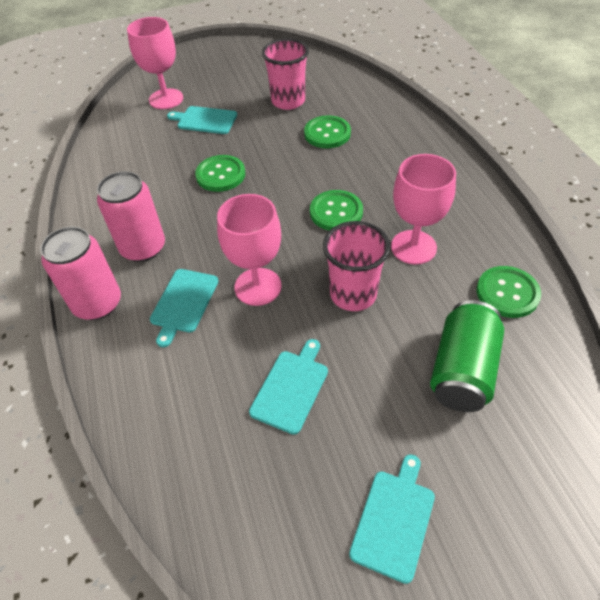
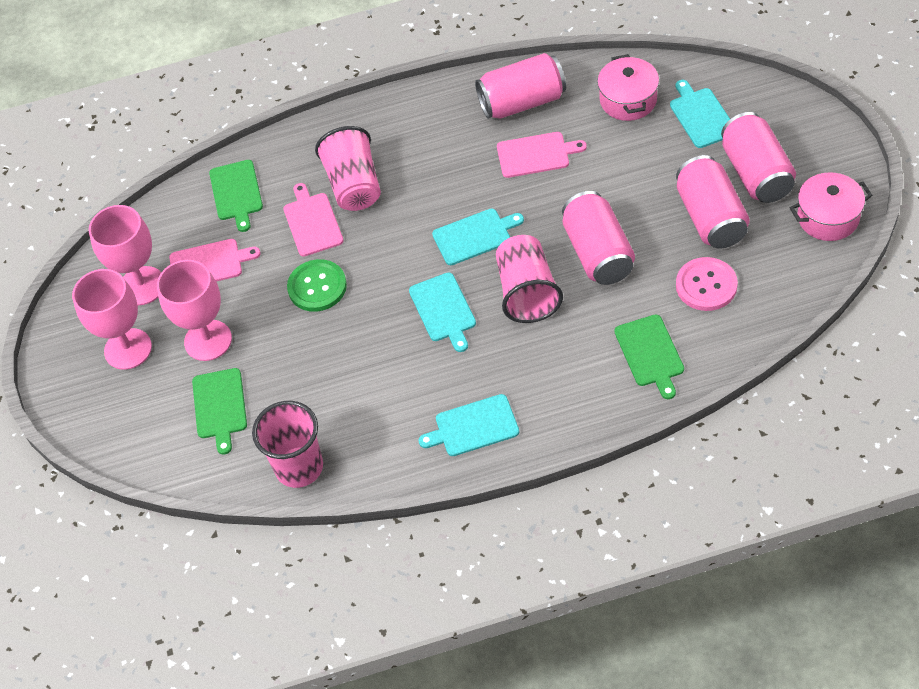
green button: [195,155,245,192] [304,115,351,148] [310,190,363,231] [477,266,541,318] = 4 -> [287,259,347,312] = 1
green can: [430,300,504,412] = 1 -> none = 0
green cutting board: none = 0 -> [192,368,247,454] [209,160,263,232] [614,314,684,399] = 3
pink button: none = 0 -> [676,257,738,311] = 1
pink can: [40,226,121,320] [97,171,165,262] = 2 -> [475,53,566,119] [562,191,635,285] [676,155,750,249] [721,112,796,203] = 4
pink cup: [262,38,309,110] [323,221,390,311] = 2 -> [252,401,323,488] [315,126,381,211] [496,235,563,323] = 3
pink cutting board: none = 0 -> [169,239,261,282] [283,183,344,256] [497,132,587,178] = 3
pink pot: none = 0 -> [597,54,659,121] [790,172,873,241] = 2

